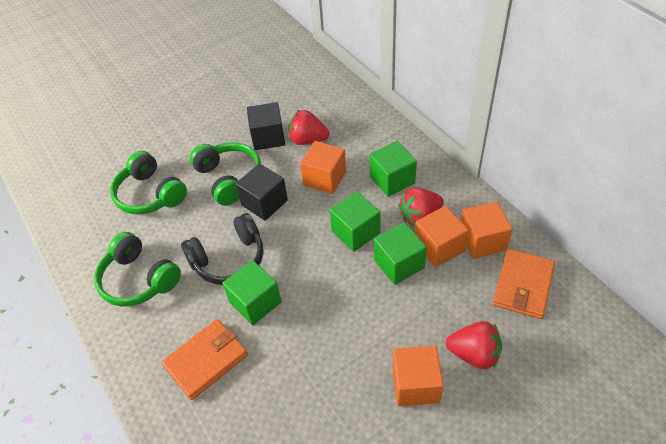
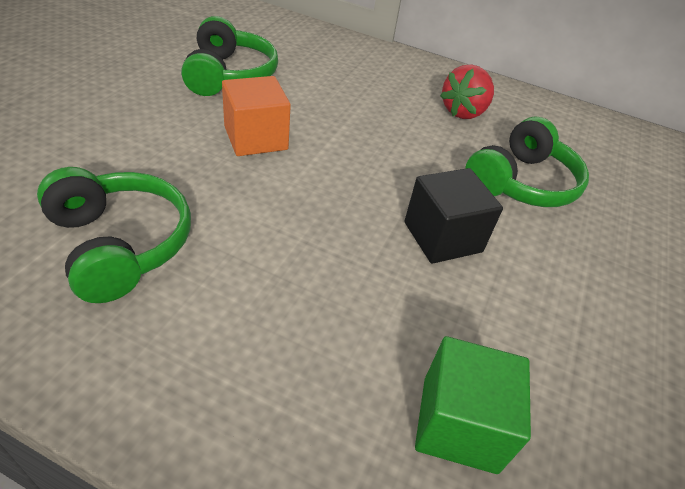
black cube: [236,164,288,221] [247,102,285,150] = 2 -> [404,168,503,264] = 1
black headphones: [181,213,264,285] = 1 -> none = 0
green cube: [222,260,282,325] [330,191,380,252] [370,141,417,197] [374,222,427,285] = 4 -> [415,336,531,474] = 1
orange cube: [300,141,346,194] [392,345,444,406] [415,206,468,267] [461,201,513,259] = 4 -> [222,76,291,156] = 1
orange wallet: [161,319,248,400] [493,249,555,319] = 2 -> none = 0
red strawberry: [288,110,329,145] [399,187,444,227] [446,321,502,369] = 3 -> [440,64,494,119] = 1

